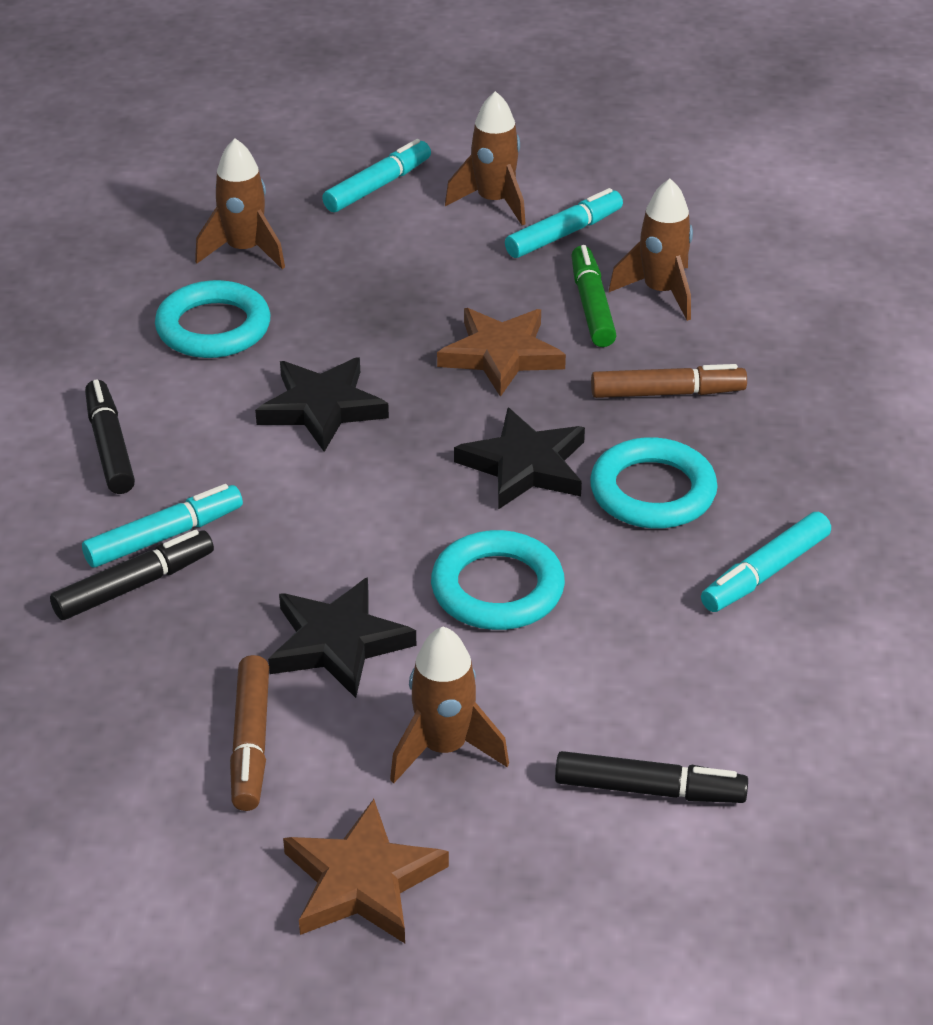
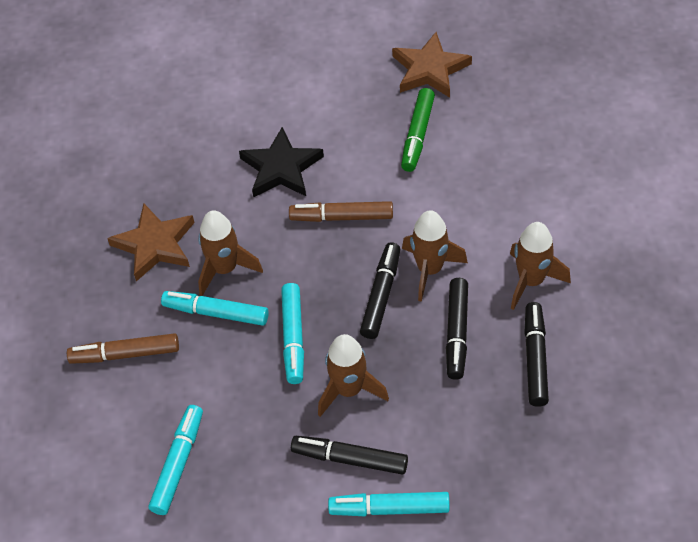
black marker: [50,530,214,620] [85,379,135,494] [555,751,748,803] = 3 -> [291,436,408,475] [360,242,400,339] [446,278,468,380] [524,302,549,407] = 4
black star: [255,357,389,452] [268,577,416,698] [454,408,585,509] = 3 -> [239,127,324,198] = 1
turquoise ring: [155,280,271,358] [431,530,565,630] [590,437,717,529] = 3 -> none = 0

